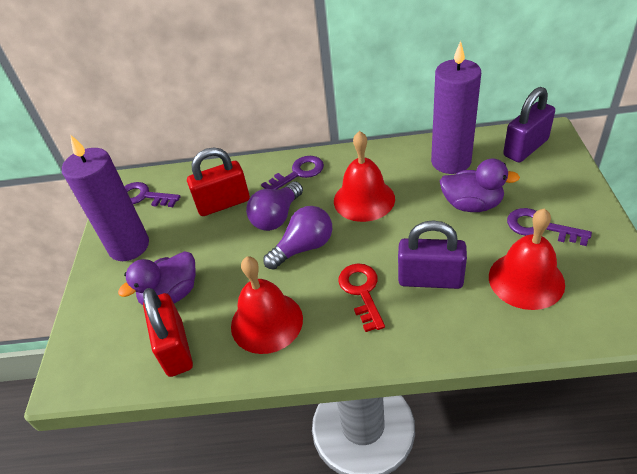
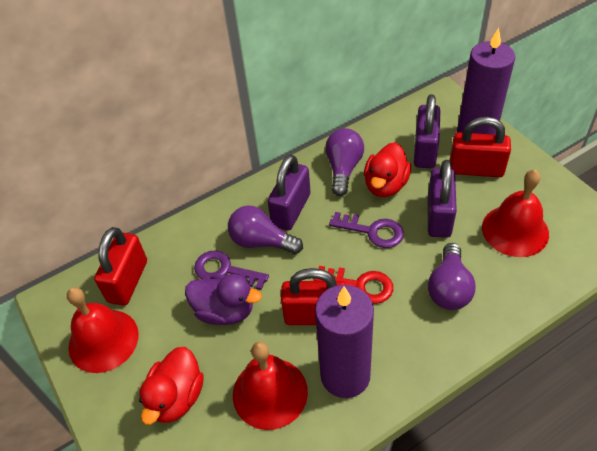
purple duck: [118,251,196,305] [440,158,520,212] = 2 -> [185,274,262,325] = 1
purple key: [124,182,181,207] [261,156,324,189] [507,208,592,246] = 3 -> [194,250,269,290] [329,212,404,248] = 2
purple light bulb: [246,181,303,231] [263,206,332,270] = 2 -> [228,205,303,254] [325,128,364,196] [428,243,476,310] = 3
purple padlock: [398,220,467,289] [503,87,555,162] = 2 -> [268,155,311,231] [414,94,441,168] [428,160,457,238] = 3
red duck: none = 0 -> [139,347,204,425] [364,142,411,197] = 2
red padlock: [143,288,193,377] [187,147,250,216] = 2 -> [94,227,147,306] [281,268,346,325] [450,117,511,177] = 3

